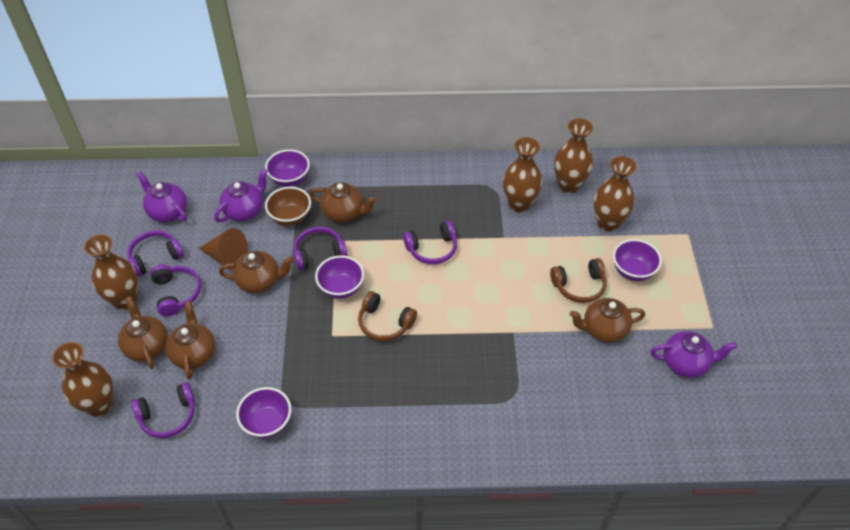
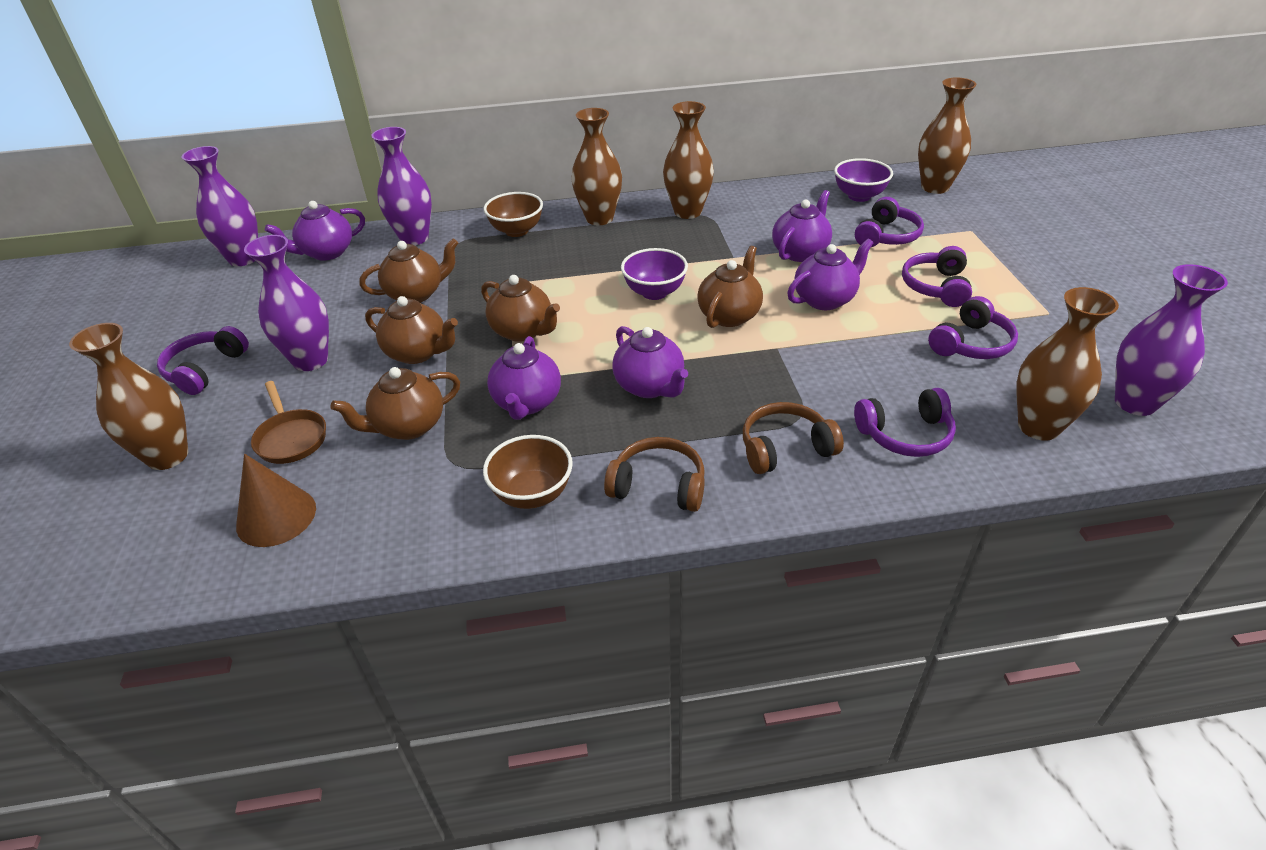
brown bowl: [265,187,311,226] = 1 -> [483,192,543,237] [483,435,573,509] = 2
brown pan: none = 0 -> [251,381,326,464] = 1
purple bowl: [236,387,291,438] [265,149,310,187] [315,255,364,299] [613,239,662,281] = 4 -> [621,248,688,300] [834,158,893,202] = 2
purple teapot: [137,171,187,222] [214,168,268,222] [650,331,737,378] = 3 -> [265,201,365,261] [487,336,561,420] [613,326,688,398] [772,190,832,262] [787,238,873,310] = 5
purple vase: none = 0 -> [181,146,258,266] [244,235,329,371] [371,127,432,245] [1115,264,1228,416] = 4

